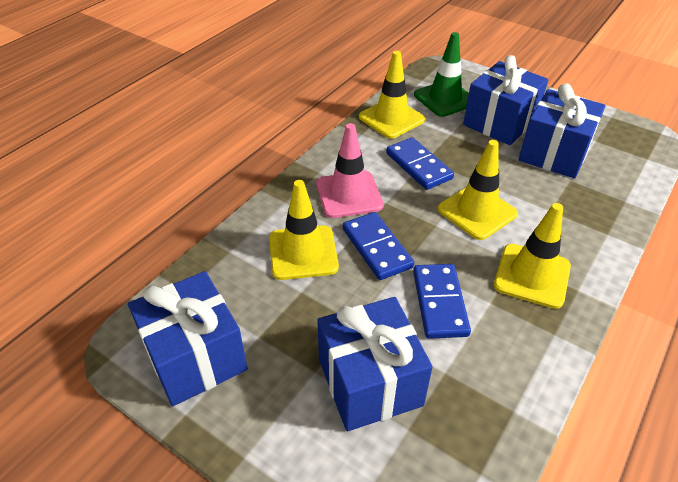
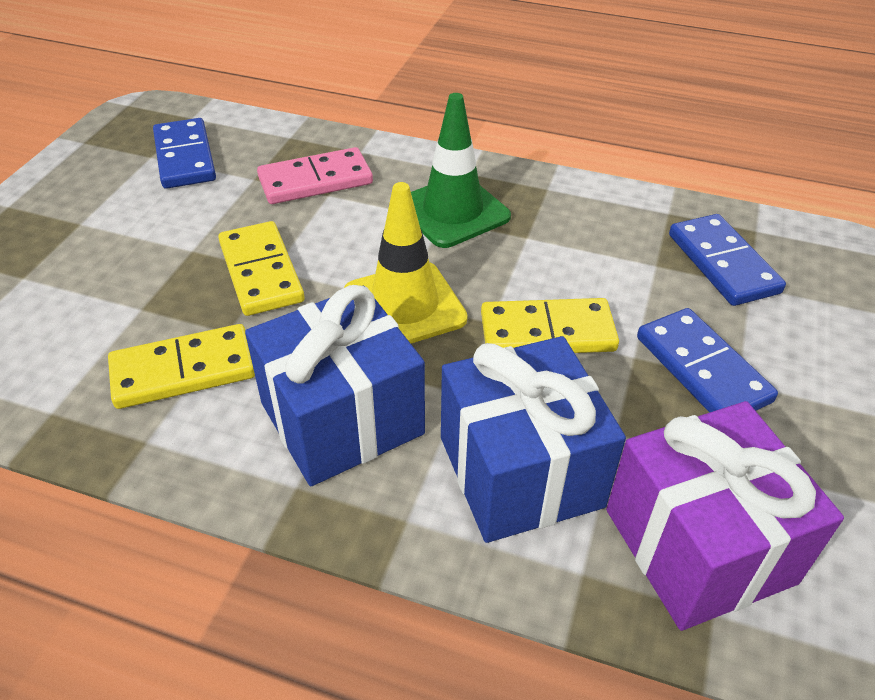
blue gift: [128,271,248,406] [317,297,433,431] [463,55,548,145] [519,83,605,178] = 4 -> [245,285,425,486] [441,336,626,543] = 2
pink domino: none = 0 -> [257,147,373,204] = 1
pink traffic cone: [316,123,384,218] = 1 -> none = 0
purple gift: none = 0 -> [606,401,844,631] = 1
yellow domino: none = 0 -> [108,324,255,409] [218,221,305,316] [481,298,619,353] = 3
yellow traffic cone: [269,180,339,280] [359,51,425,139] [438,140,518,240] [494,203,571,309] = 4 -> [344,182,468,343] = 1

